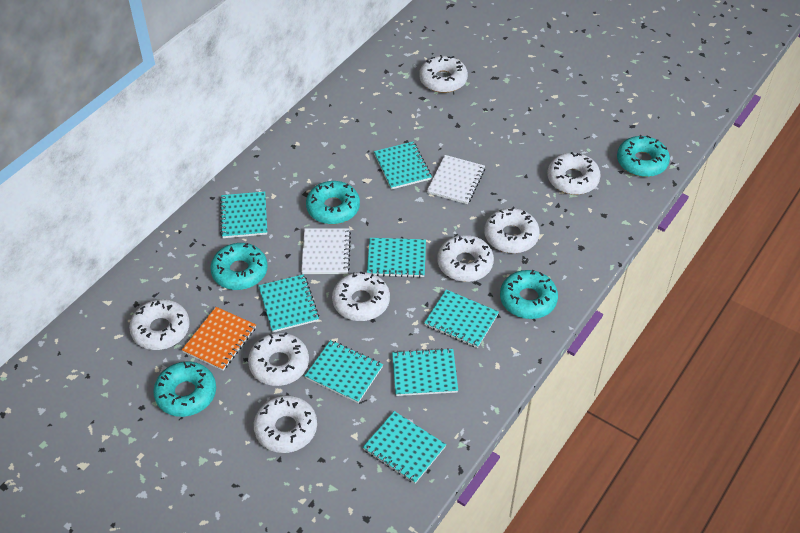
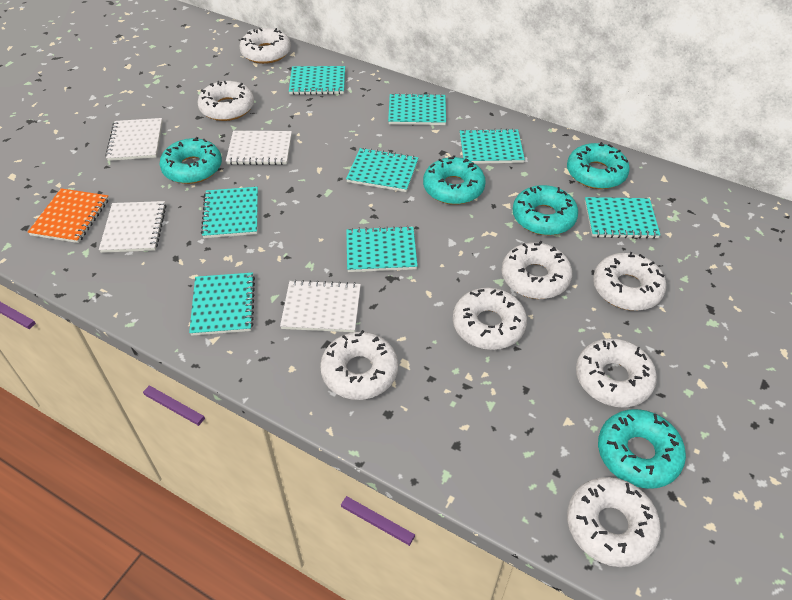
white notebook: [301,228,351,274] [427,155,485,204] = 2 -> [99,201,166,253] [105,118,162,161] [226,131,292,165] [280,280,361,332] = 4

